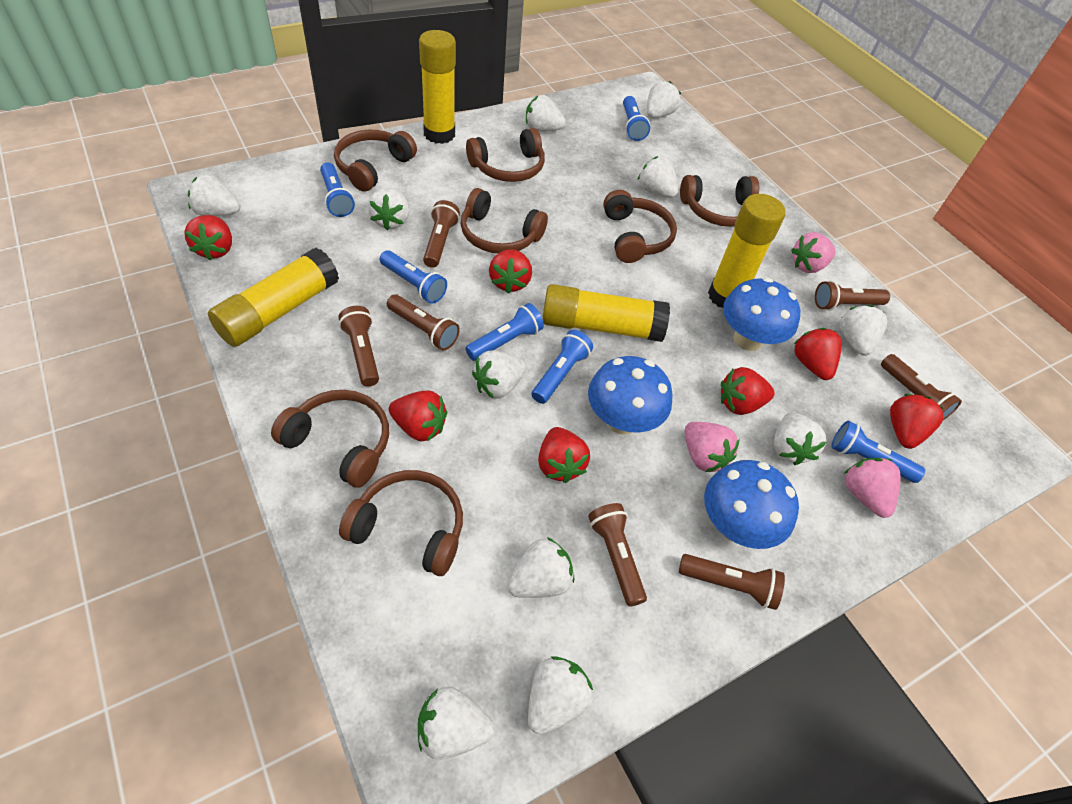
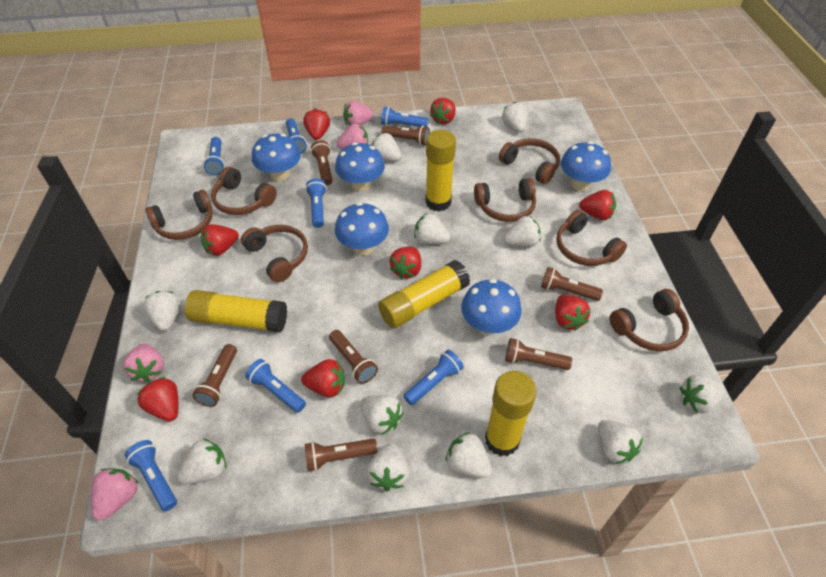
blue flashlight: [320,162,355,217] [380,250,447,304] [465,303,544,361] [531,330,593,404] [623,96,650,141] [831,420,925,483] = 6 -> [125,440,177,511] [203,137,225,175] [245,359,306,413] [286,118,307,154] [306,178,327,228] [381,107,428,127] [404,350,464,405] = 7
blue mushroom: [588,356,673,435] [704,460,799,549] [723,277,801,351] = 3 -> [252,134,301,182] [335,142,385,192] [335,202,389,255] [461,279,522,335] [561,141,611,191] = 5
pink strawberry: [685,422,740,472] [791,232,836,273] [844,458,901,518] = 3 -> [91,468,139,521] [123,343,164,382] [337,124,368,149] [343,101,373,126] = 4
red strawberry: [184,215,232,260] [389,391,447,441] [489,249,532,293] [538,427,590,483] [721,367,775,415] [794,328,842,380] [890,394,944,449] = 7 -> [137,377,178,421] [201,224,239,256] [301,359,345,397] [303,109,330,140] [390,247,421,279] [430,98,456,124] [555,295,590,331] [579,190,616,220] = 8

